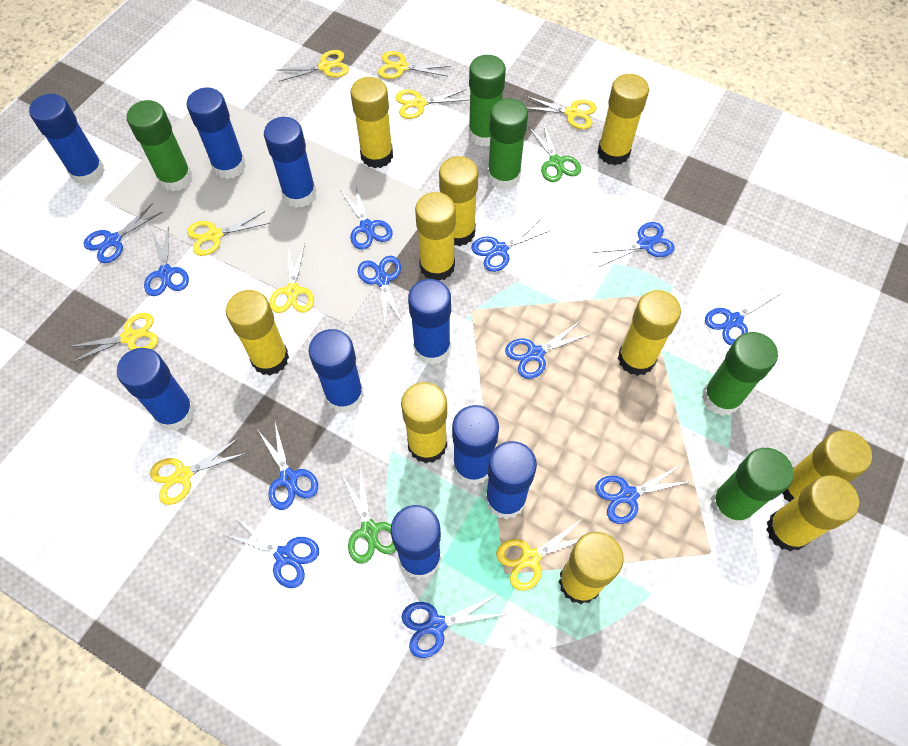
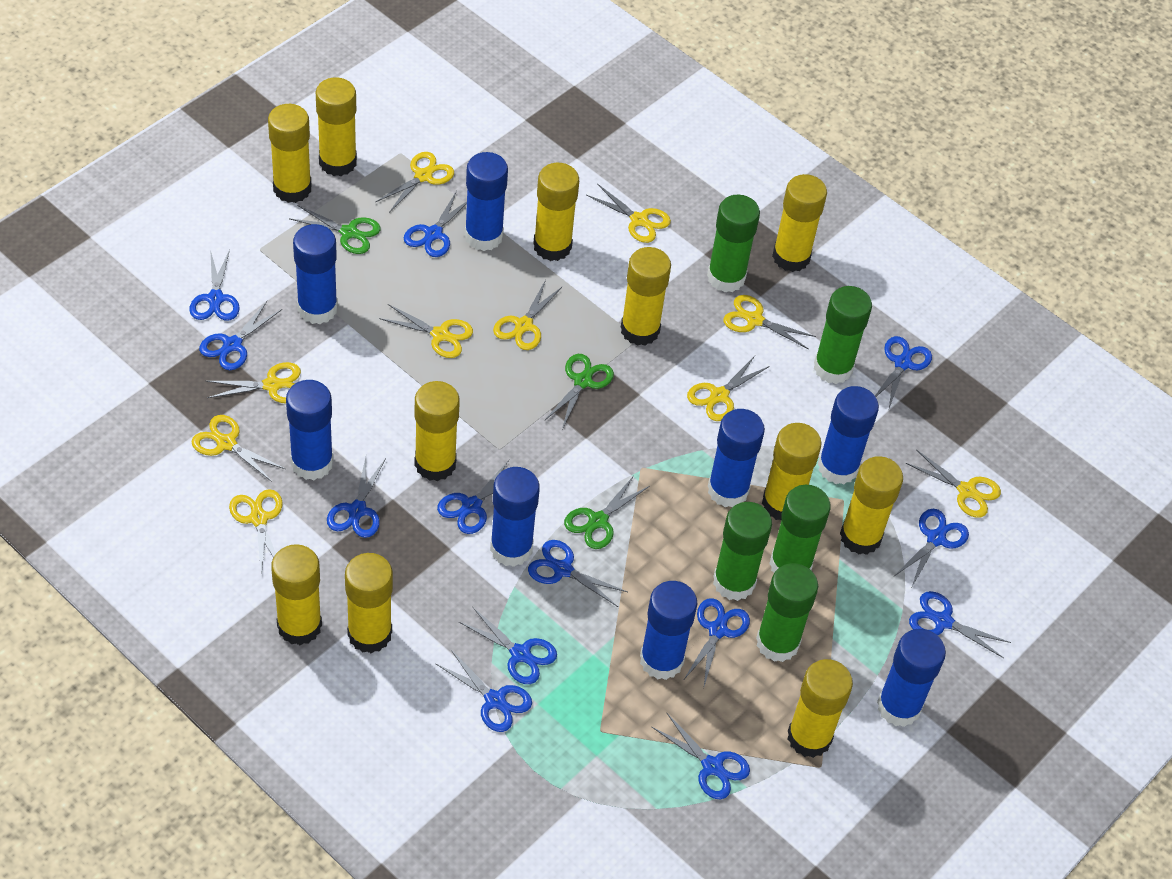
blue glue stick: [29,94,105,185] [117,348,195,431] [187,88,246,179] [264,117,316,208] [309,329,364,413] [390,505,441,580] [408,279,451,365] [452,405,499,485] [485,441,537,520] = 9 -> [286,380,333,480] [293,224,338,324] [465,152,508,251] [490,467,540,567] [640,581,697,680] [708,409,765,507] [818,386,879,484] [877,629,946,727] = 8
blue scissors: [84,203,162,263] [144,228,189,296] [223,516,319,588] [257,422,318,510] [340,185,393,250] [358,256,403,328] [402,594,506,658] [471,220,551,272] [505,322,591,379] [592,222,674,267] [596,465,689,524] [705,284,780,346] = 12 -> [189,250,240,321] [199,301,282,370] [327,457,386,538] [404,191,467,257] [435,649,532,732] [437,460,509,534] [459,608,557,684] [528,540,628,607] [652,712,750,799] [684,598,750,686] [875,336,932,408] [894,509,969,586] [909,591,1011,658] = 13
green scissors: [342,468,396,564] [529,122,581,182] = 2 -> [289,205,381,254] [544,354,614,429] [564,476,650,549] = 3
yellow glue stick: [226,290,289,375] [350,77,393,168] [401,382,447,464] [415,192,456,281] [439,156,479,246] [559,532,624,604] [597,74,649,165] [618,290,681,376] [766,475,859,551] [782,430,872,502] = 10 -> [268,104,312,203] [271,544,322,645] [316,77,357,176] [345,553,393,653] [414,381,460,481] [533,163,579,261] [621,247,671,346] [762,423,822,520] [772,174,827,272] [787,659,853,758] [840,456,903,555] = 11
yellow scissors: [68,313,158,363] [150,438,246,505] [187,211,270,256] [269,244,314,313] [276,50,349,82] [378,51,451,79] [395,89,468,119] [496,518,583,591] [525,96,597,129] = 9 -> [191,415,285,482] [206,362,301,403] [229,489,283,576] [376,152,454,213] [379,304,473,358] [493,280,563,350] [586,184,671,243] [687,356,770,421] [723,295,816,349] [906,449,1001,518] = 10

